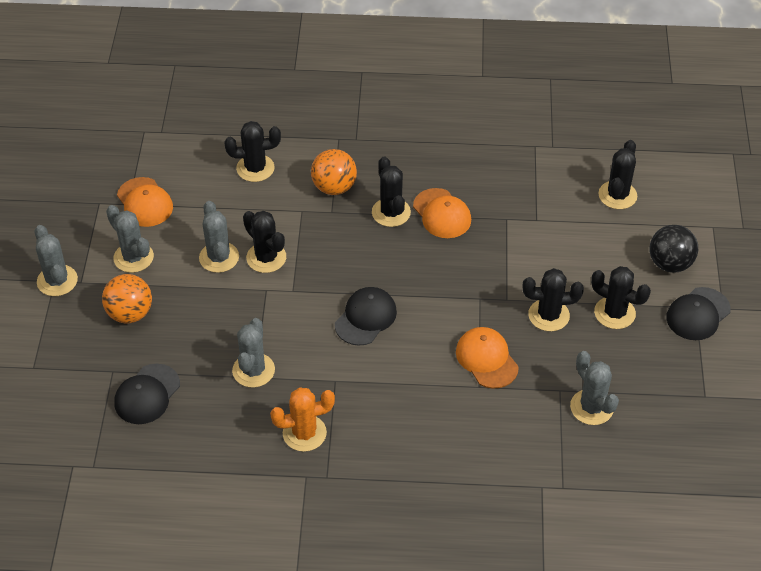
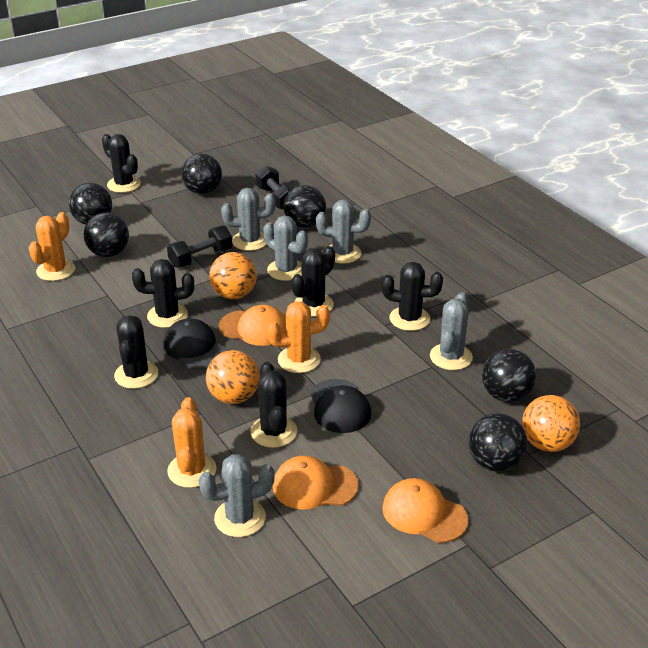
black ball: [649,225,698,273] = 1 -> [69,183,112,225] [84,213,129,257] [181,154,222,194] [284,185,326,228] [469,413,527,472] [482,349,537,403] = 6
black cap: [115,364,180,424] [335,287,397,346] [666,287,731,340] = 3 -> [163,318,226,370] [310,379,371,433] = 2
black dumbbell: none = 0 -> [167,226,232,268] [255,166,293,210] = 2
orange ball: [102,274,152,324] [311,149,357,195] = 2 -> [206,350,260,404] [209,252,257,299] [522,395,580,452] = 3
orange cactus: [270,387,335,452] = 1 -> [29,212,75,281] [167,397,217,488] [267,301,330,373] = 3

